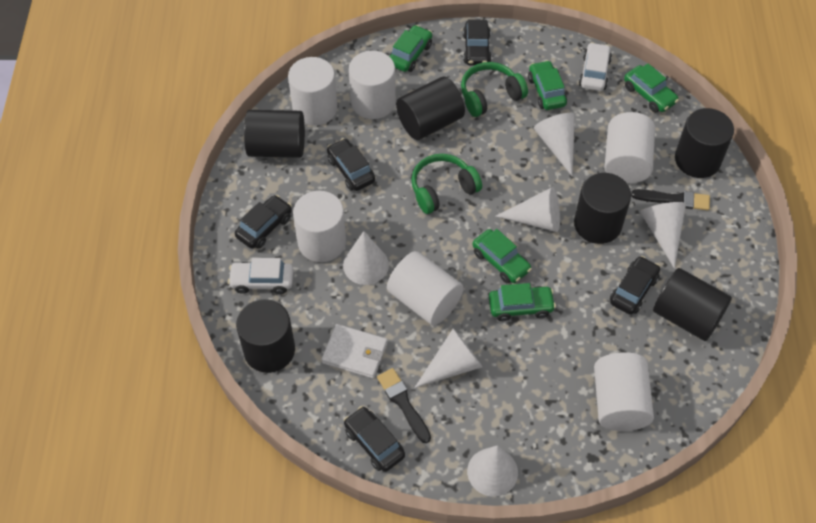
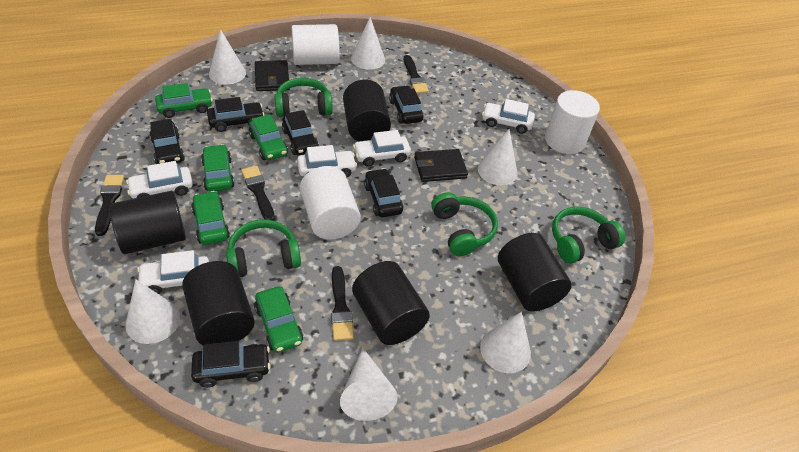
black brush: [377,368,431,443] [631,189,710,211] = 2 -> [95,175,124,236] [241,166,275,220] [331,266,354,341] [404,55,429,94] = 4
black car: [235,195,292,249] [327,138,375,191] [344,406,405,472] [463,20,491,65] [610,256,660,315] = 5 -> [149,119,185,164] [191,341,270,388] [207,97,264,132] [282,110,319,155] [364,168,403,217] [389,85,424,124] = 6
black cylinder: [236,299,295,373] [244,110,305,158] [396,77,465,140] [574,173,631,244] [653,268,732,341] [675,108,734,178] = 6 -> [109,191,186,254] [182,261,255,345] [343,80,391,142] [352,261,430,345] [498,233,572,311] = 5
black wallet: none = 0 -> [255,60,290,91] [414,149,468,182] = 2
green headphones: [411,154,482,214] [461,62,528,117] = 2 -> [226,219,301,277] [275,78,333,117] [431,192,498,257] [552,207,626,264] = 4
white car: [228,258,294,294] [579,42,612,91] = 2 -> [126,161,193,199] [137,250,209,294] [297,145,357,178] [353,130,411,167] [482,99,535,134] = 5
white cylinder: [288,57,338,126] [293,191,346,262] [349,51,396,119] [387,251,464,325] [594,352,654,431] [605,112,655,183] = 6 -> [291,24,340,65] [300,166,361,240] [545,90,600,154] = 3
white wallet: [321,324,388,378] = 1 -> none = 0

